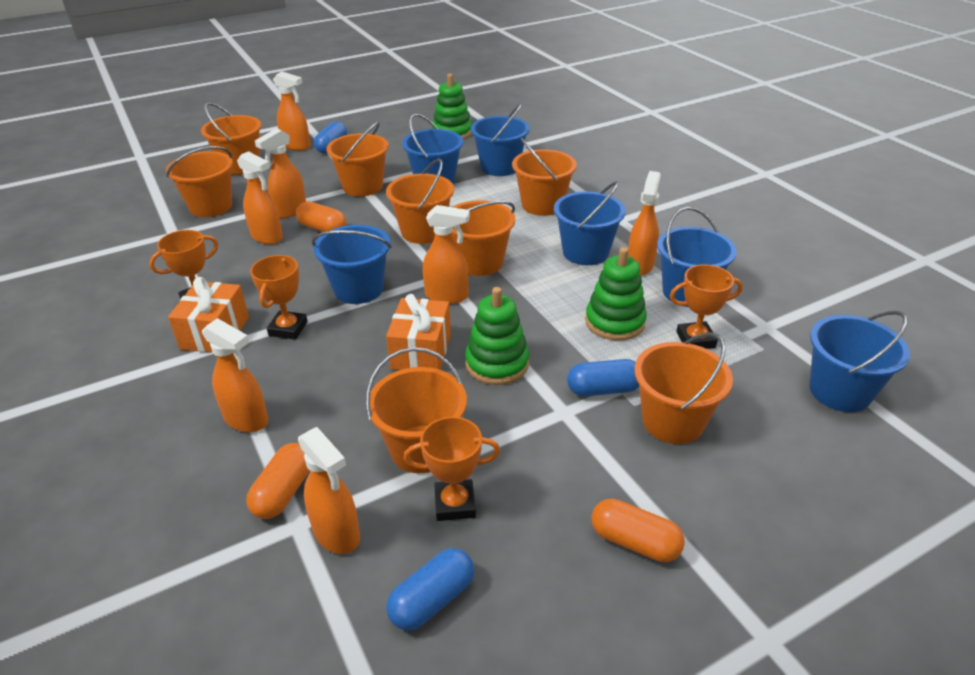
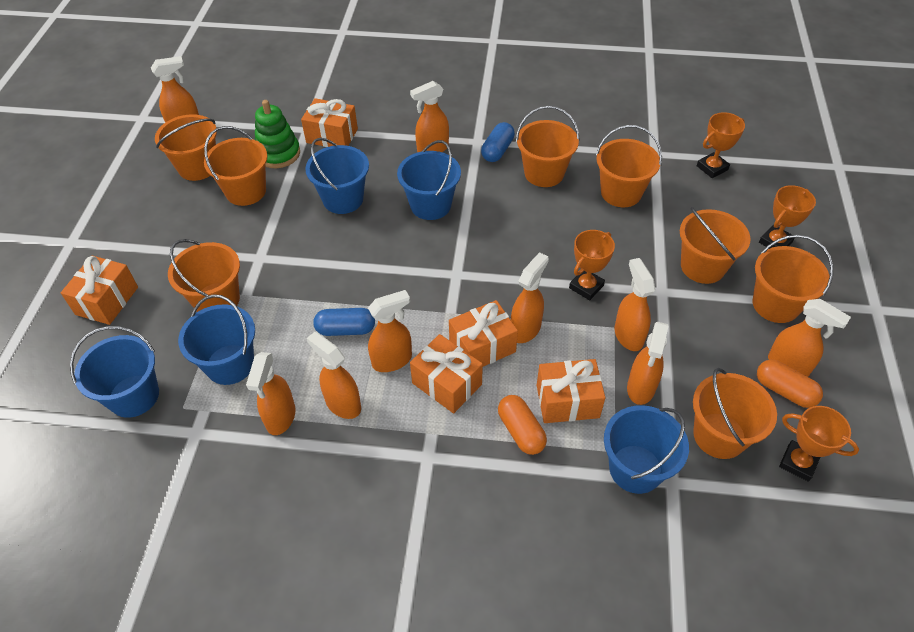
blue bucket: [312,225,392,304] [402,114,463,185] [471,103,530,176] [554,181,626,265] [657,207,737,307] [809,311,910,412] = 6 -> [70,326,159,418] [178,294,255,385] [305,138,369,214] [397,140,461,220] [604,405,689,494] = 5
blue capsule: [314,121,347,154] [386,548,474,630] [567,359,639,396] = 3 -> [313,308,375,336] [481,122,515,162] = 2
green stacking toy: [432,74,472,139] [465,287,529,385] [585,247,647,340] = 3 -> [255,100,300,168] = 1
orange capsule: [246,443,310,519] [296,202,347,232] [591,499,685,562] = 3 -> [498,395,547,455] [757,360,823,408] = 2
orange gift: [168,277,249,353] [386,294,451,370] = 2 -> [61,255,138,325] [301,98,358,147] [410,334,483,413] [449,300,518,367] [537,359,606,423] = 5
orange spray bottle: [202,318,268,432] [237,151,283,244] [255,128,306,218] [273,71,310,151] [298,427,360,554] [423,205,470,304] [628,171,661,276] = 7 -> [151,56,199,122] [246,352,295,435] [307,332,361,419] [368,290,412,372] [410,81,449,152] [511,252,549,343] [615,258,655,351] [627,322,669,405] [768,299,851,377] = 9

